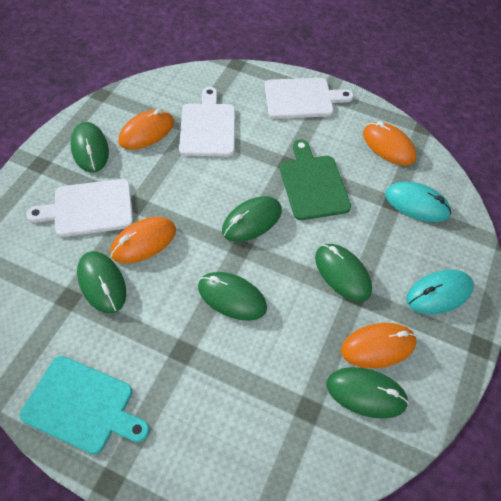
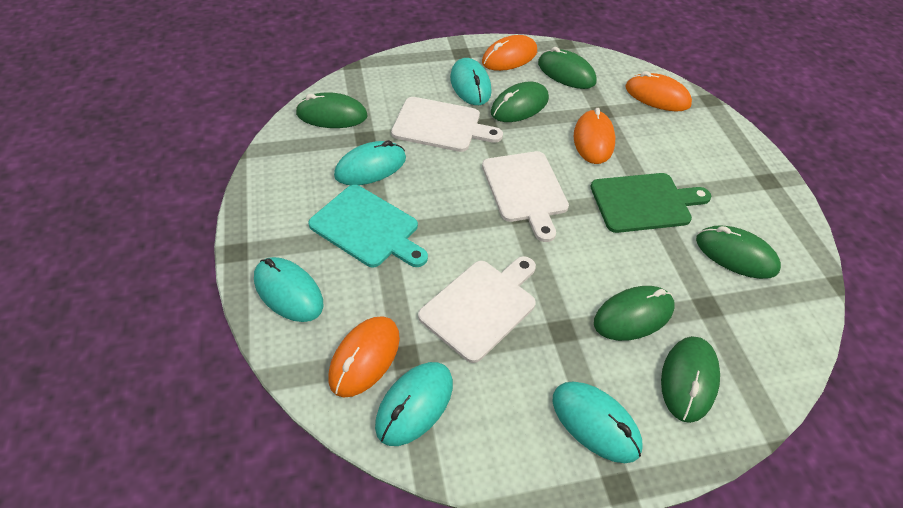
turquoise mouse: [385,181,451,222] [406,270,474,314] = 2 -> [254,257,323,322] [334,140,406,185] [375,362,453,446] [450,58,492,105] [552,382,643,463] = 5

